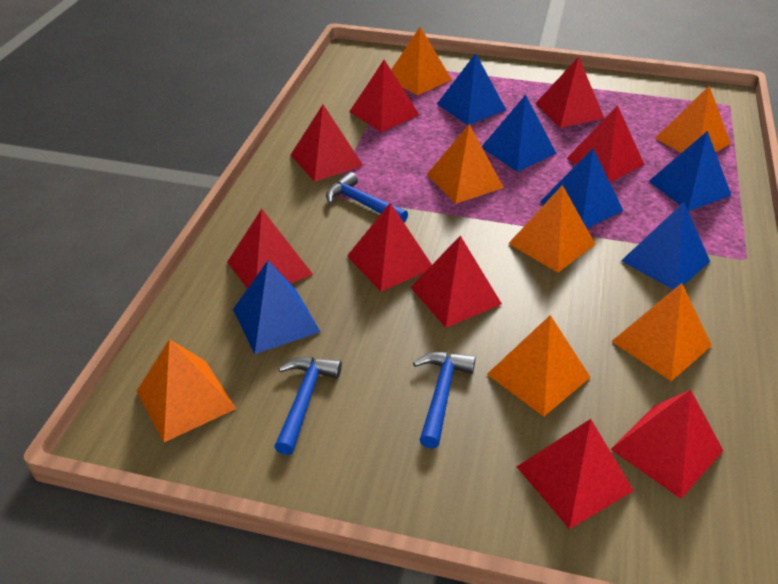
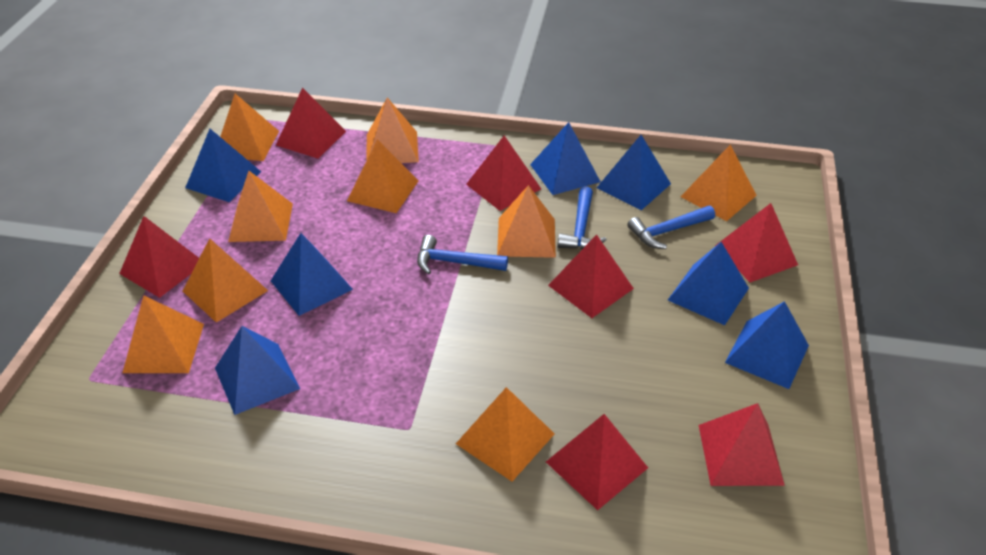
blue pyramid: [233,261,321,354] [437,53,506,125] [482,95,557,172] [540,149,623,228] [621,202,710,290] [649,131,731,211] = 6 -> [185,129,261,202] [215,326,300,415] [271,233,353,316] [530,122,601,195] [597,135,671,210] [668,242,749,325] [725,301,809,389] = 7
orange pyramid: [136,339,236,442] [391,27,452,96] [427,124,504,204] [487,315,591,417] [508,185,595,273] [611,283,712,381] [655,86,731,153] = 7 -> [123,295,204,373] [183,238,268,323] [220,94,279,161] [228,170,293,242] [347,139,418,213] [366,97,419,163] [456,387,555,481] [497,185,556,258] [681,145,757,221] = 9
red pyramid: [227,209,313,289] [291,105,363,182] [347,203,432,292] [349,60,419,132] [410,236,502,328] [517,419,634,529] [535,57,604,128] [566,105,645,182] [611,390,723,499] = 9 -> [119,216,199,298] [276,88,346,159] [466,135,541,211] [546,414,648,510] [548,234,634,318] [699,403,785,486] [715,203,798,282] = 7

